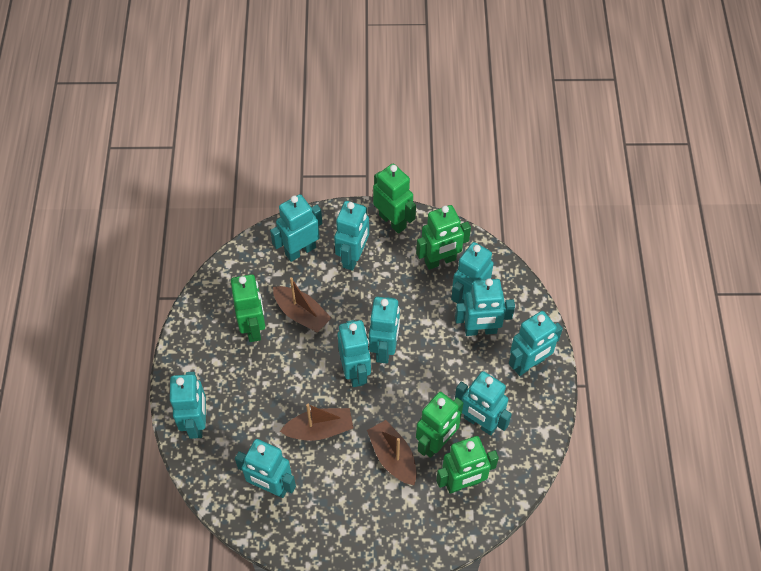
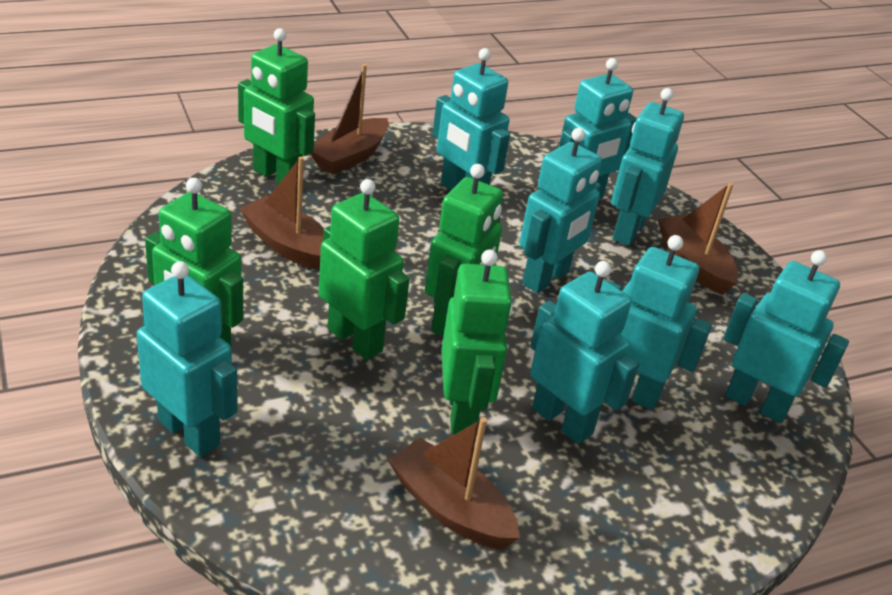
brown boat: [273,277,331,332] [280,404,353,441] [367,420,417,485] = 3 -> [239,157,324,270] [310,64,389,175] [388,417,520,549] [658,183,738,295] = 4
turquoise robot: [170,372,206,439] [235,439,296,498] [270,194,322,262] [334,201,369,271] [337,320,371,387] [369,297,400,364] [451,242,494,303] [455,278,515,336] [455,371,512,435] [509,311,563,376] = 10 -> [137,261,238,457] [432,48,510,190] [520,128,602,293] [530,261,639,444] [559,58,637,199] [607,235,712,410] [611,88,684,246] [724,250,849,423] = 8

